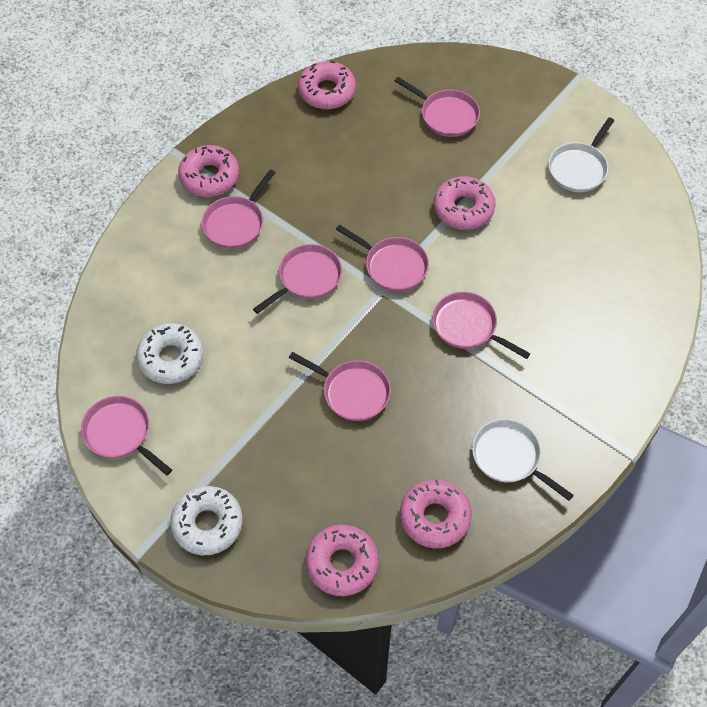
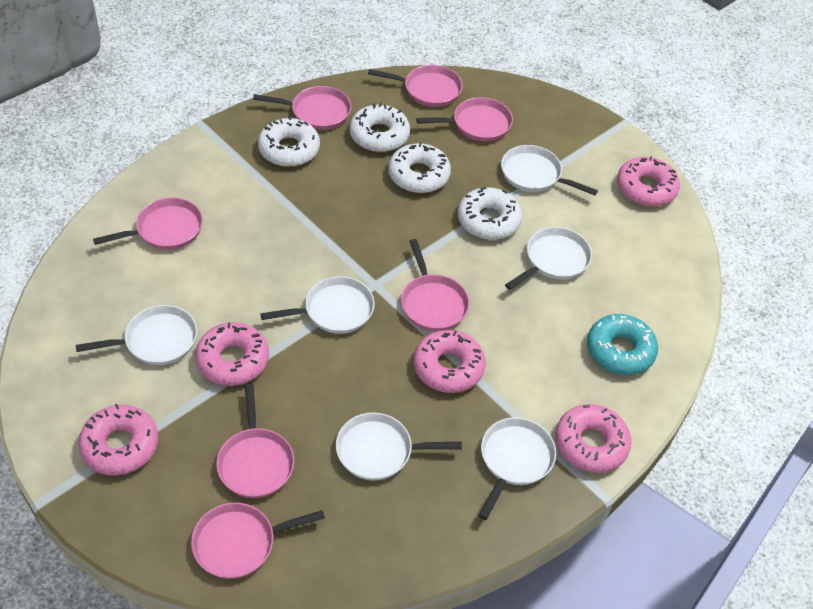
turquoise donut: none = 0 -> [587,314,658,375] = 1
white donut: [136,323,203,384] [170,486,243,555] = 2 -> [258,116,320,167] [349,103,410,152] [388,143,451,193] [458,187,522,240] = 4
white pan: [472,419,574,501] [548,117,615,192] = 2 -> [75,305,197,365] [260,276,375,334] [336,412,462,481] [478,417,556,520] [501,145,598,195] [505,227,592,290] = 6

